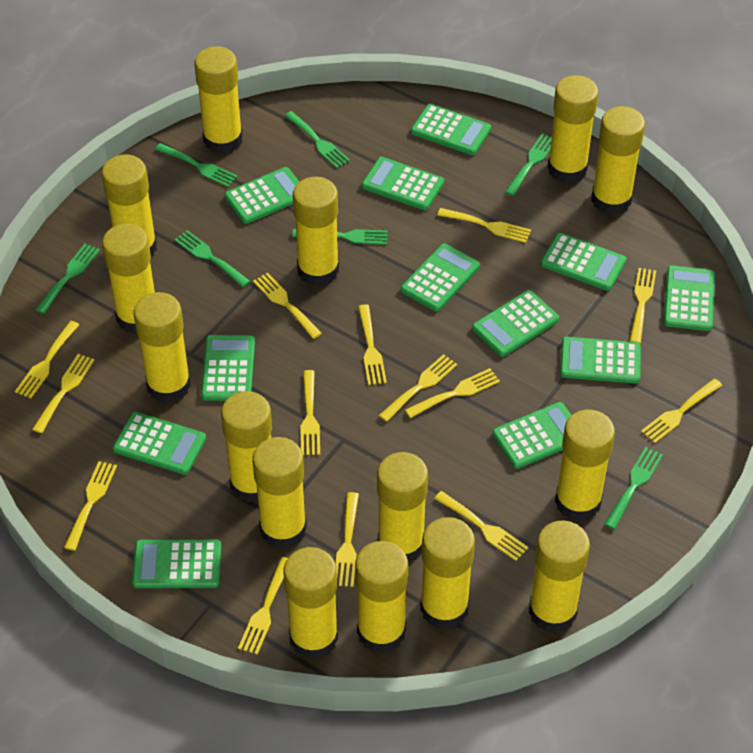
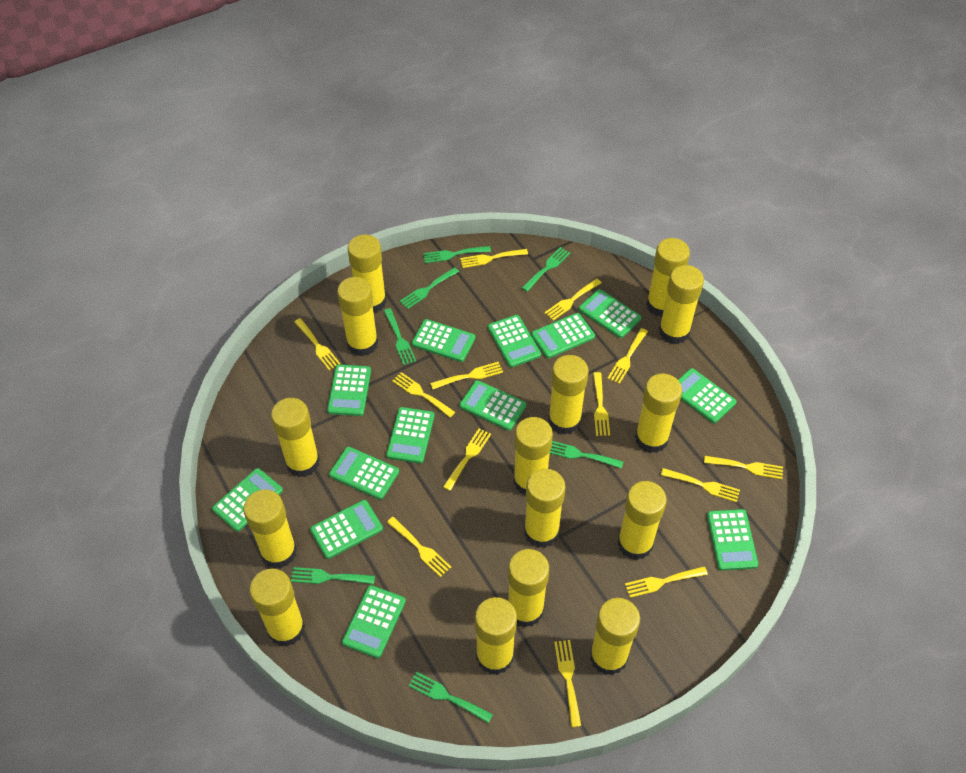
green calculator: [113,412,206,475] [132,539,221,588] [201,335,255,401] [224,167,299,224] [362,157,444,210] [401,243,480,311] [411,104,491,155] [472,290,559,357] [492,402,572,469] [541,233,627,291] [560,337,641,384] [664,265,715,331] = 12 -> [212,468,283,532] [310,500,383,559] [327,364,371,416] [329,447,399,500] [342,585,406,658] [386,407,434,464] [412,319,475,362] [459,380,526,431] [488,315,541,367] [531,313,595,358] [579,289,641,338] [678,368,737,423] [707,509,758,571] = 13
yellow fork: [15,321,79,399] [32,354,94,433] [64,461,117,551] [238,557,288,655] [253,273,322,339] [300,370,320,455] [336,492,359,587] [358,304,387,385] [379,354,457,422] [405,368,500,418] [434,491,528,561] [437,208,531,243] [630,268,656,343] [641,379,722,443] = 14 -> [294,318,340,370] [387,517,451,577] [392,372,455,418] [430,362,503,389] [443,428,491,491] [460,249,528,268] [544,279,602,321] [554,640,581,727] [593,372,610,436] [607,328,648,384] [625,566,708,598] [661,468,740,502] [704,456,783,479] = 13

